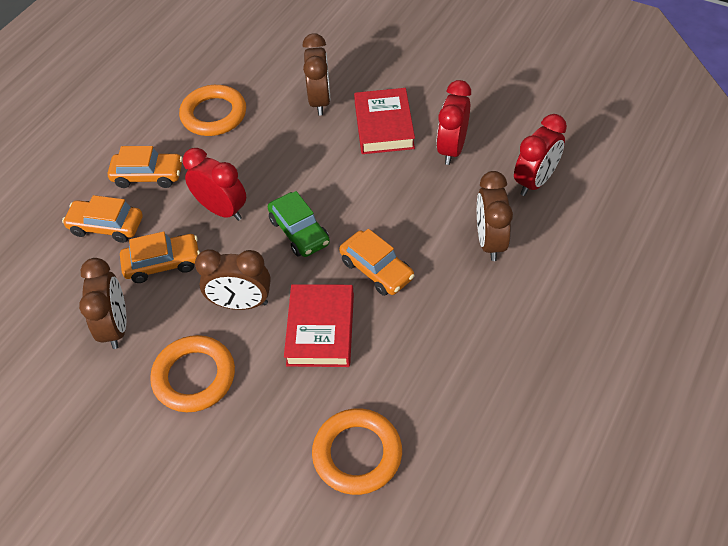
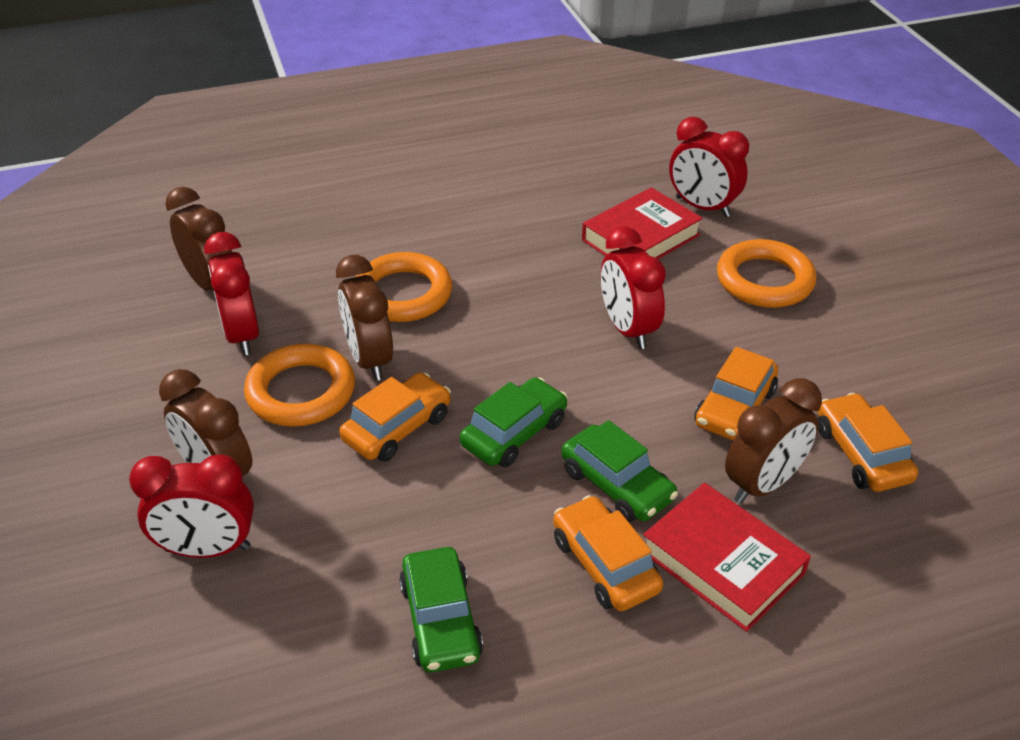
green car: [268,191,330,257] = 1 -> [399,547,483,672] [460,377,567,467] [562,420,678,522] = 3
red clock: [183,148,246,221] [437,80,471,165] [514,114,567,196] = 3 -> [129,454,254,558] [204,232,259,355] [601,227,666,349] [669,117,749,217] = 4

